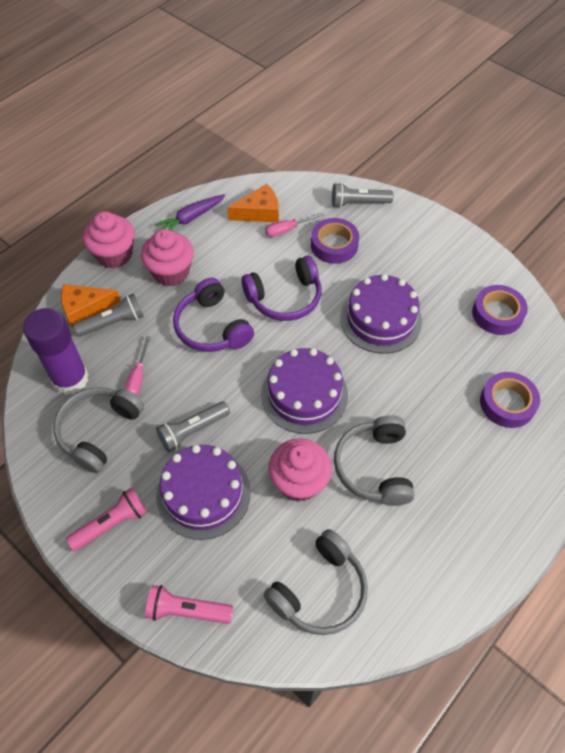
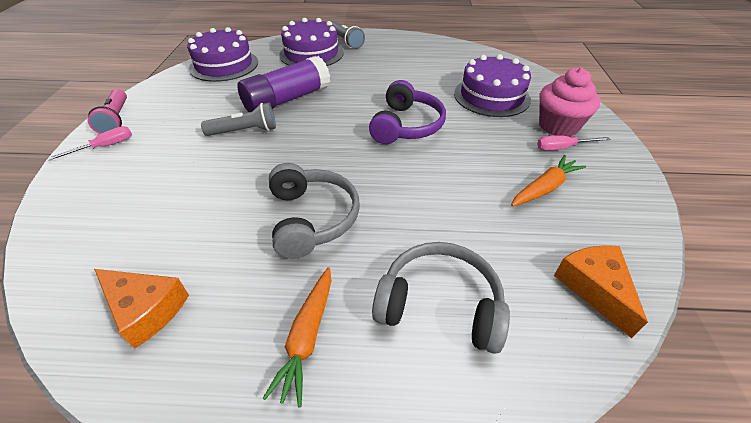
grey flashlight: [73,293,144,336] [156,401,230,452] [332,183,394,208] = 3 -> [201,103,276,136] [332,21,365,49] = 2
grey headphones: [53,387,144,473] [264,529,368,635] [334,415,414,506] = 3 -> [269,163,360,259] [372,242,510,354] = 2
orange carrot: none = 0 -> [262,267,331,407] [511,155,586,206] = 2
pink cupcake: [83,211,135,269] [141,229,194,286] [268,438,332,502] = 3 -> [539,67,600,136] = 1
pink flashlight: [66,488,147,551] [145,585,233,624] = 2 -> [88,89,127,134] = 1
purple carrot: [155,194,225,230] = 1 -> none = 0
purple headphones: [173,278,254,352] [241,255,322,321] = 2 -> [369,80,446,144] = 1
purple tape: [311,218,359,264] [472,285,528,335] [480,372,540,428] = 3 -> none = 0

